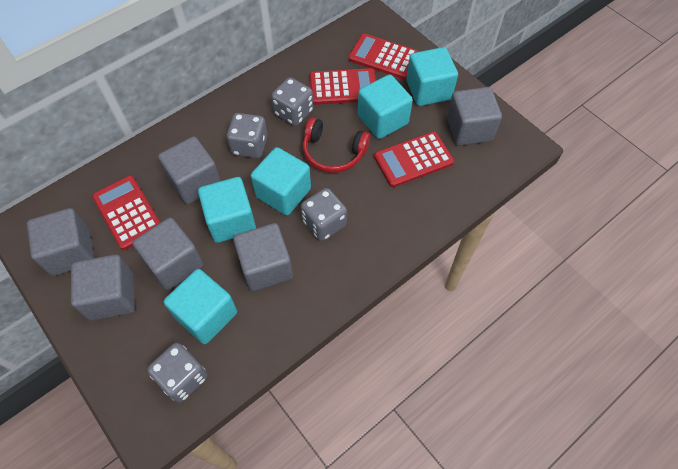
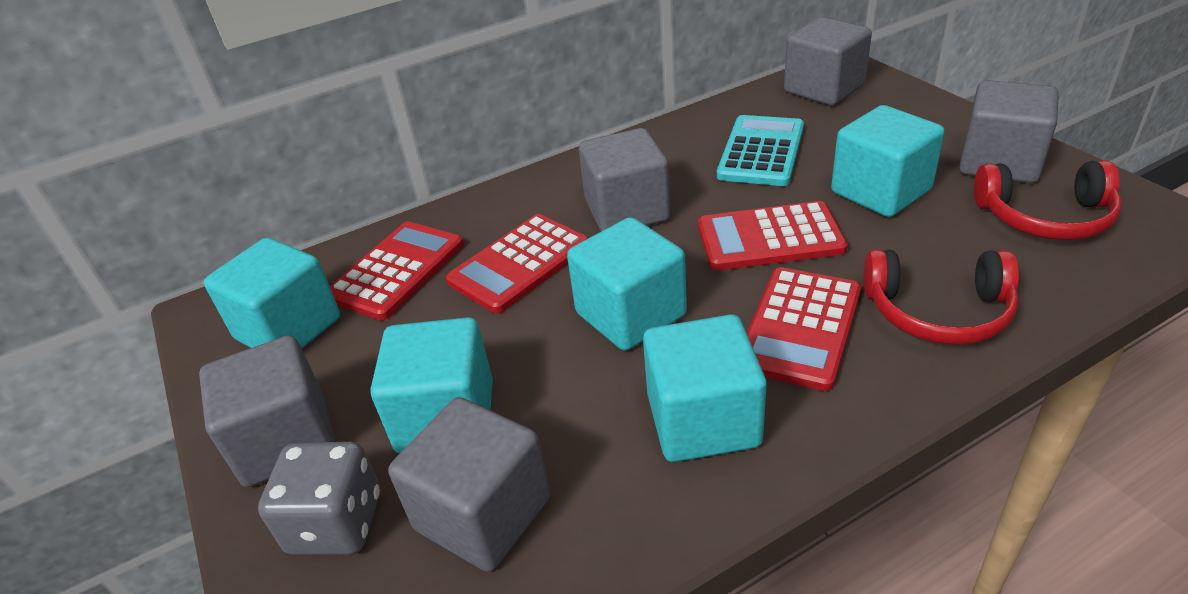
grey cube: [27,208,94,276] [71,254,135,321] [132,218,203,290] [158,136,221,204] [233,223,293,291] [447,87,502,146] = 6 -> [199,335,336,487] [388,397,551,572] [579,128,671,231] [784,17,872,106] [959,80,1059,183] = 5
grey dice: [147,343,207,402] [227,113,267,158] [271,77,314,126] [301,188,347,241] = 4 -> [258,442,380,555] = 1
red headphones: [303,118,370,173] = 1 -> [864,249,1019,345] [974,160,1122,240] = 2
turquoise calculator: none = 0 -> [717,115,804,186] = 1

